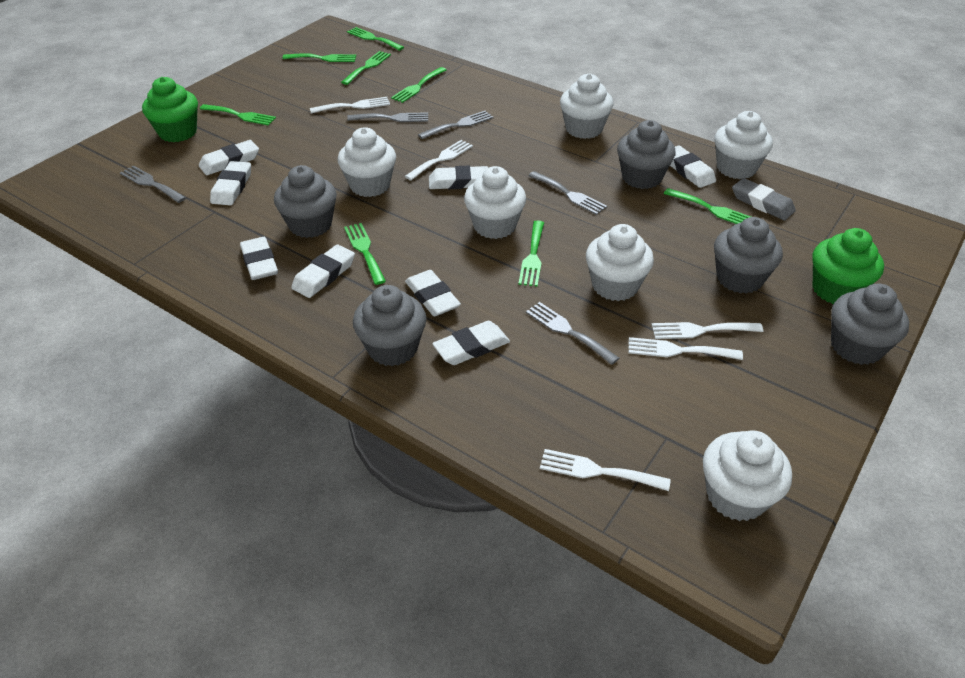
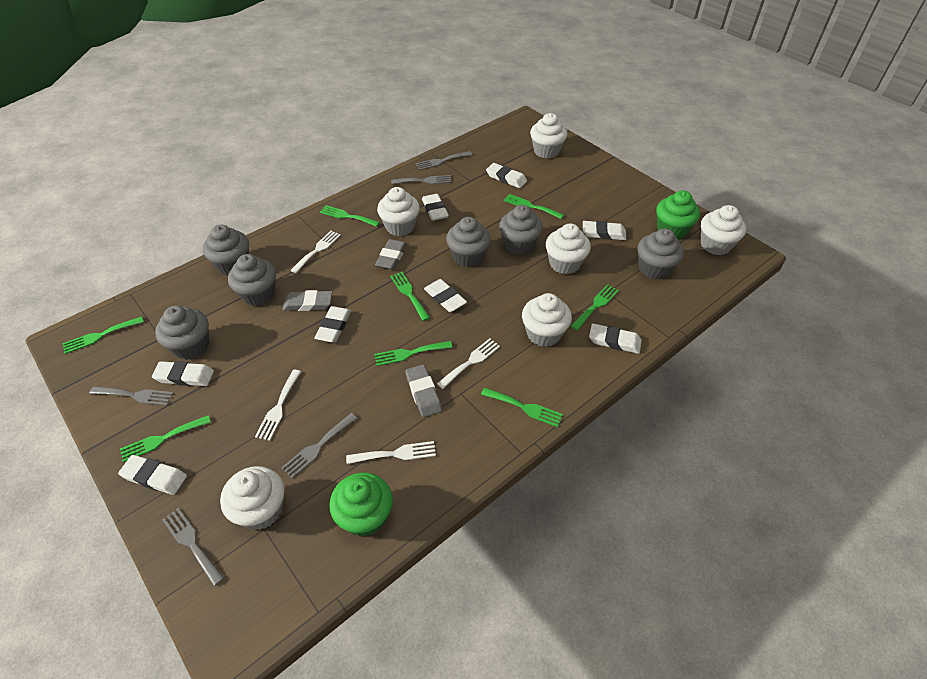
grey cupcake: [274,165,337,238] [353,285,426,366] [617,120,676,189] [714,217,783,294] [831,284,909,365] = 5 -> [155,305,209,360] [203,224,249,275] [228,254,276,306] [446,217,491,267] [499,205,543,255] [638,228,684,279] = 6
grey eraser: [732,178,796,220] = 1 -> [283,290,332,311] [375,239,407,270] [405,365,442,417] = 3
white fork: [310,97,390,114] [405,140,473,180] [540,449,671,491] [628,337,743,360] [651,322,763,339] = 5 -> [255,369,301,441] [290,231,341,273] [346,441,436,464] [437,338,500,389] = 4

